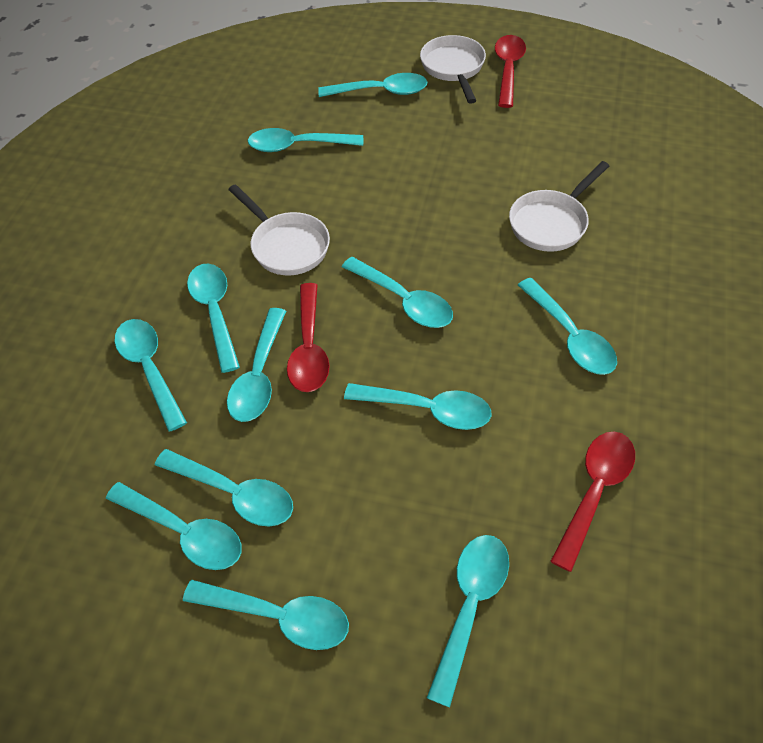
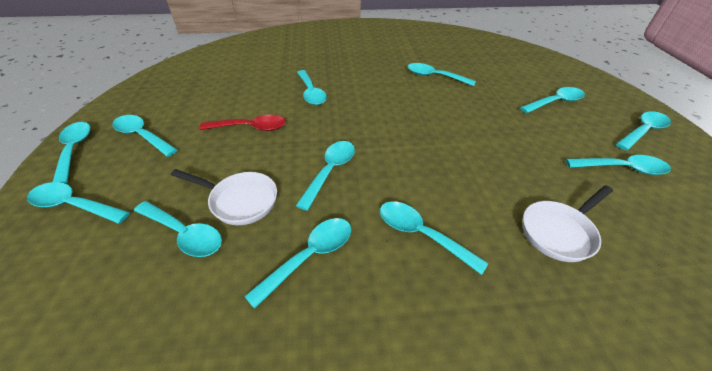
red spoon: [287,283,330,392] [495,35,526,108] [550,431,635,572] = 3 -> [199,115,286,131] = 1
white pan: [228,184,330,275] [420,35,486,104] [509,161,609,252] = 3 -> [171,169,277,225] [523,185,613,262] = 2

